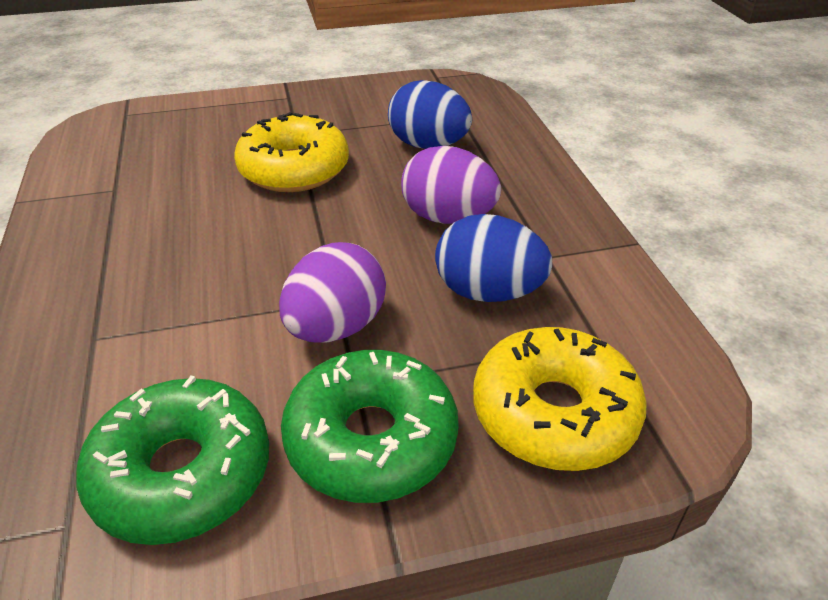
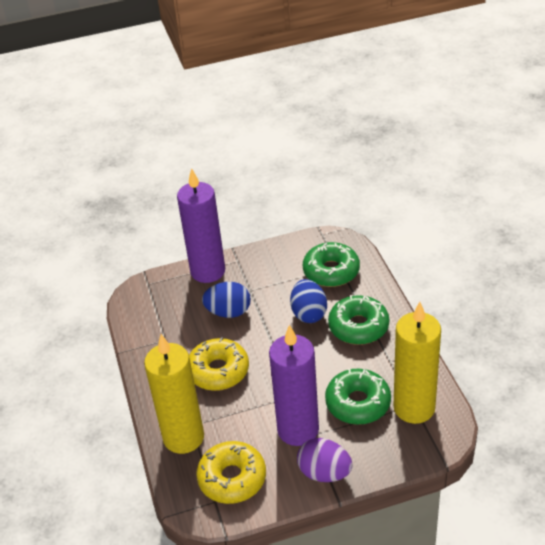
green donut: [76,376,269,545] [281,350,459,503] = 2 -> [303,242,360,287] [325,369,391,425] [328,295,389,345] = 3
purple candle: none = 0 -> [177,168,225,283] [269,325,319,446] = 2
purple egg: [279,242,386,343] [401,146,501,224] = 2 -> [297,438,353,482] = 1
yellow candle: none = 0 -> [144,334,204,454] [394,302,441,424] = 2

